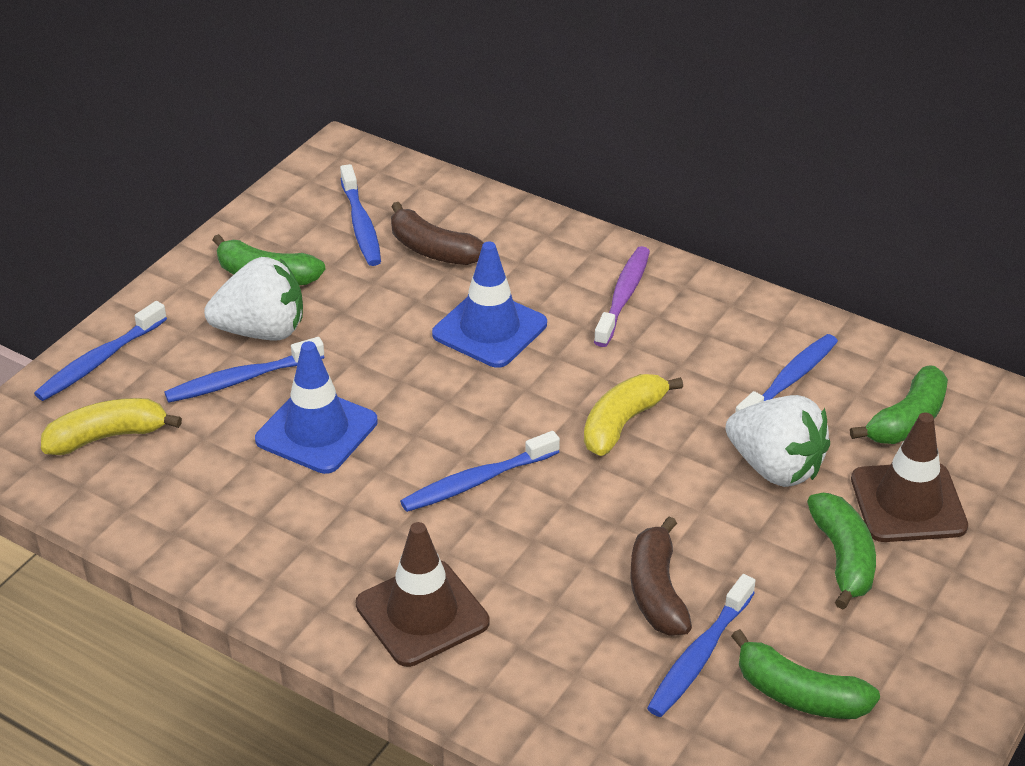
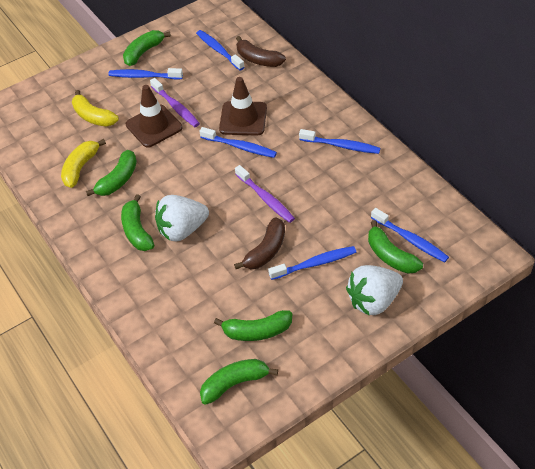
blue traffic cone: [255,341,378,474] [432,241,547,368] = 2 -> none = 0
green banana: [212,234,325,285] [731,629,880,719] [807,493,876,609] [850,365,948,444] = 4 -> [86,150,137,196] [121,194,154,251] [123,30,171,66] [200,359,278,405] [214,310,292,341] [368,220,423,274] = 6
purple toothbrush: [594,246,650,347] = 1 -> [150,78,200,127] [235,165,295,223] = 2

